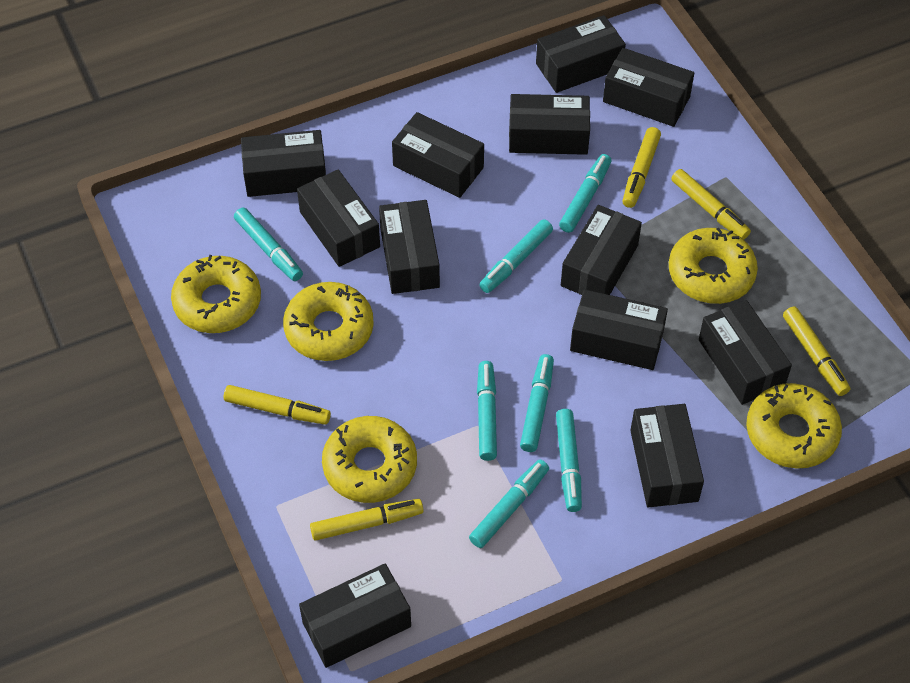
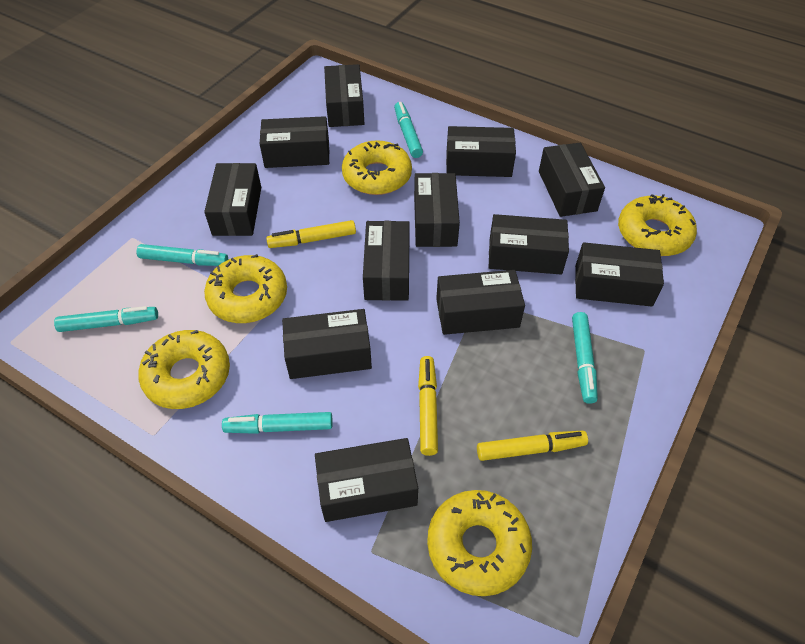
turquoise marker: [234,207,303,281] [469,460,549,548] [477,361,497,461] [479,219,553,293] [520,354,554,452] [556,409,582,512] [559,154,612,233] = 7 -> [54,306,158,332] [136,244,228,266] [222,412,333,434] [394,102,423,158] [572,312,598,404] = 5
yellow marker: [224,385,331,425] [310,499,424,541] [623,127,661,208] [671,169,751,239] [783,306,850,396] = 5 -> [266,220,356,248] [418,356,438,456] [477,431,588,461] = 3

